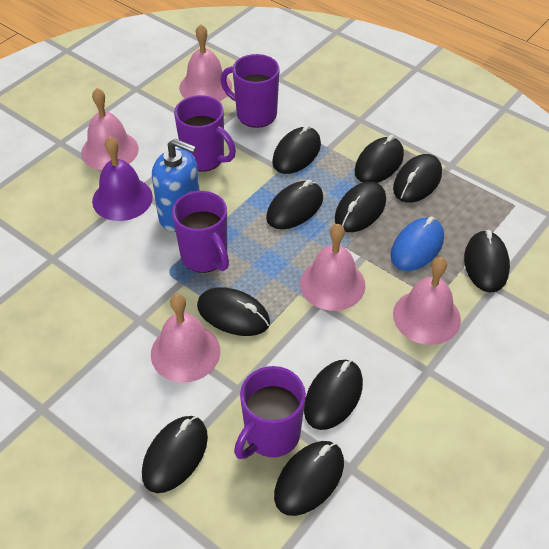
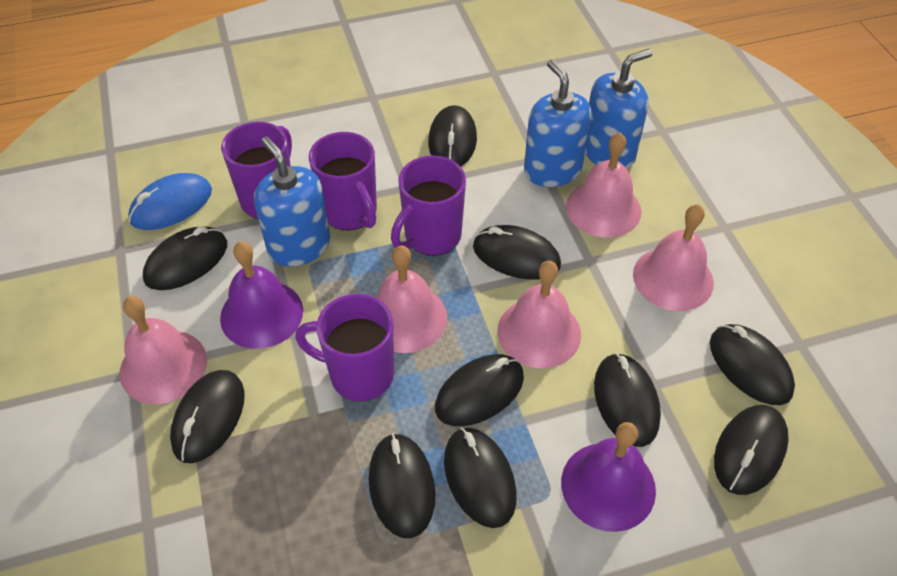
blue soap dispenser: [152,138,200,232] = 1 -> [254,136,330,267] [524,60,592,187] [585,49,652,169] = 3
purple bell: [92,137,153,221] = 1 -> [220,241,303,349] [561,422,656,532] = 2

